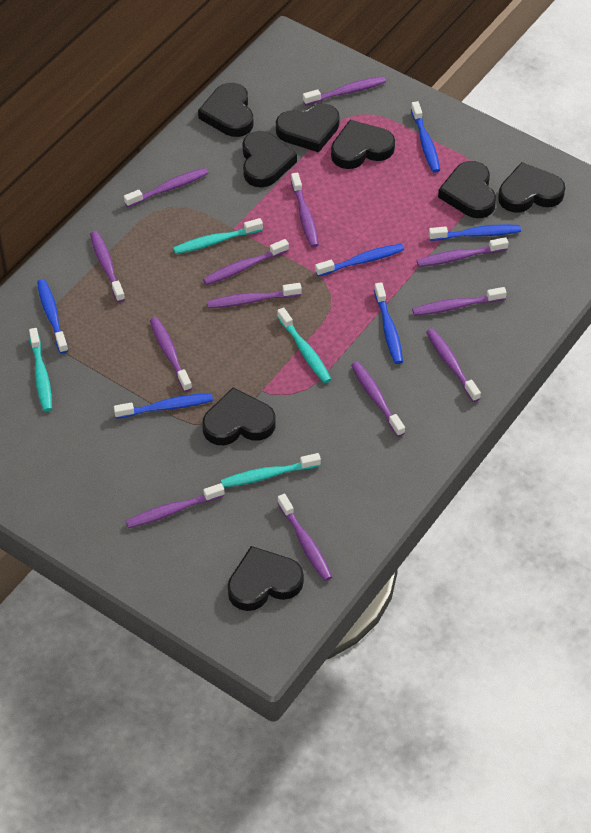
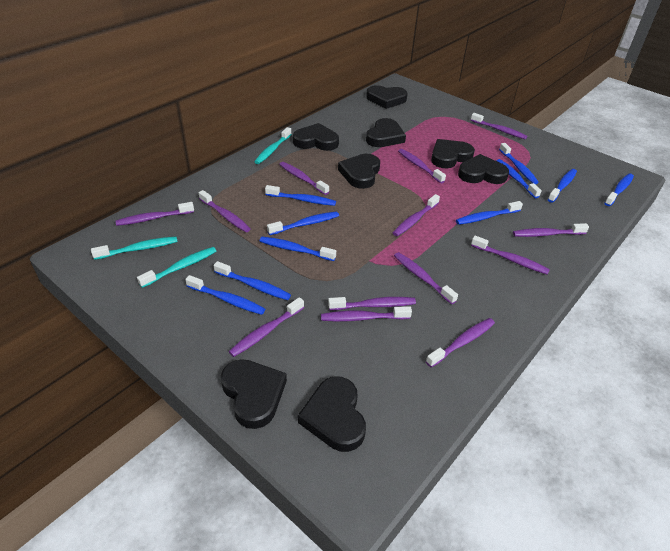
blue toothbrush: [37,279,68,353] [114,393,213,419] [315,244,404,277] [374,282,403,364] [411,101,440,173] [429,224,521,241] = 6 -> [185,275,265,315] [214,261,291,300] [260,237,336,261] [265,185,336,206] [267,211,339,235] [456,201,523,225] [496,159,542,198] [499,143,539,184] [548,169,577,203] [605,173,634,206] = 10
turquoise toothbrush: [29,328,52,412] [173,218,263,254] [221,453,321,488] [277,307,331,383] = 4 -> [91,236,178,260] [137,247,216,288] [254,127,292,164] = 3

